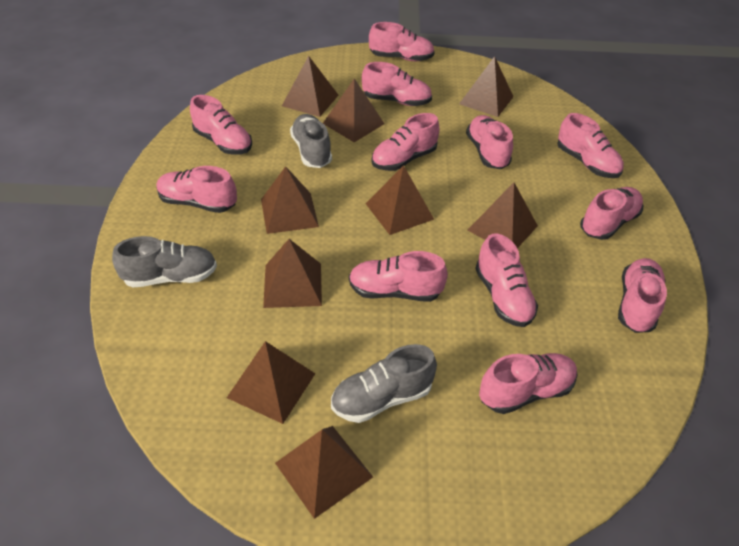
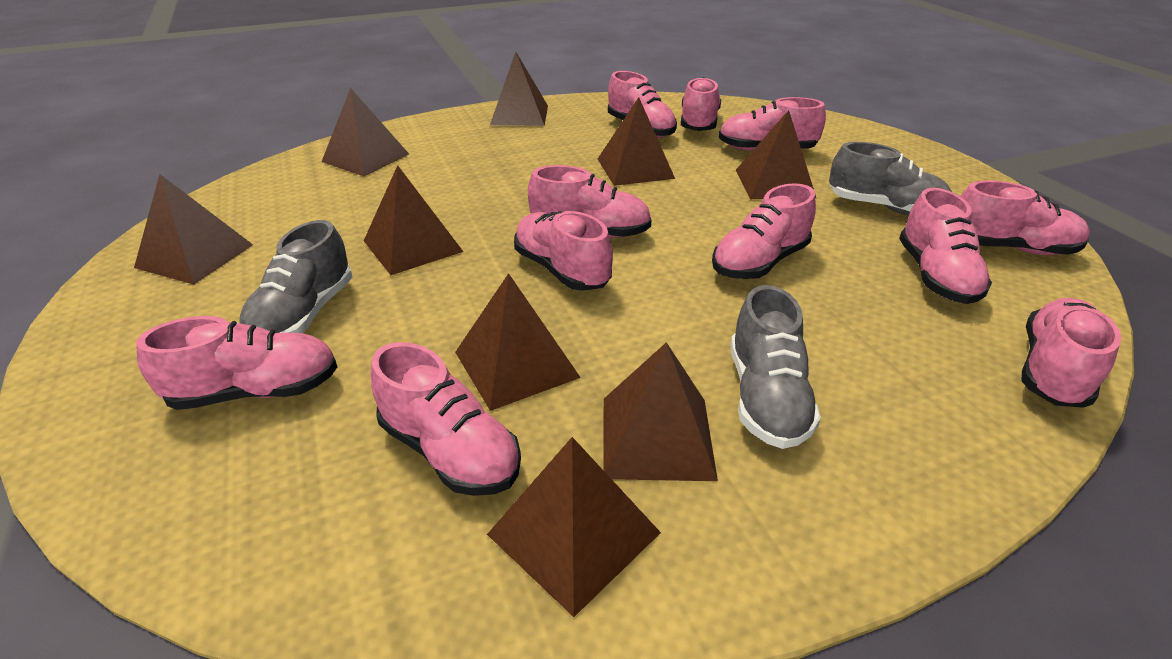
pink shoe: [156,166,237,213] [190,95,252,155] [349,251,448,302] [362,62,432,106] [369,22,435,61] [371,113,439,171] [466,115,513,169] [475,234,538,327] [479,353,578,414] [557,113,624,178] [580,187,643,240] [618,258,667,333] = 12 -> [136,316,337,410] [370,342,521,496] [514,211,613,291] [528,165,652,238] [608,71,677,138] [681,77,721,131] [712,183,816,279] [718,97,826,151] [899,188,992,304] [960,180,1090,255] [1022,298,1121,408] = 11

